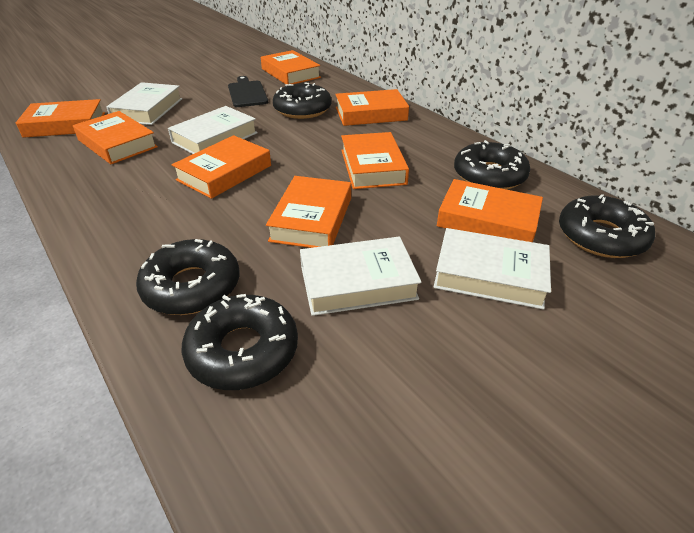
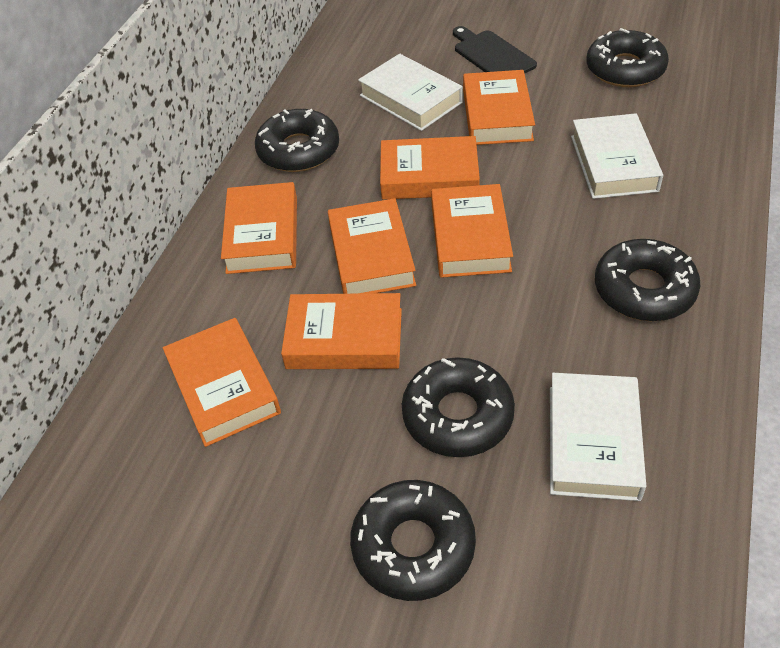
orange book: [16,99,105,138] [73,111,158,164] [172,135,271,199] [261,50,321,84] [266,176,351,248] [335,89,409,126] [341,132,409,189] [437,179,543,242] = 8 -> [163,318,281,447] [221,182,297,274] [281,293,402,369] [328,198,416,294] [380,136,480,200] [431,184,513,278] [463,70,535,145] = 7
white book: [106,82,182,125] [168,106,258,154] [300,236,422,316] [434,228,551,310] = 4 -> [358,54,463,131] [550,373,646,501] [571,113,663,199] = 3

